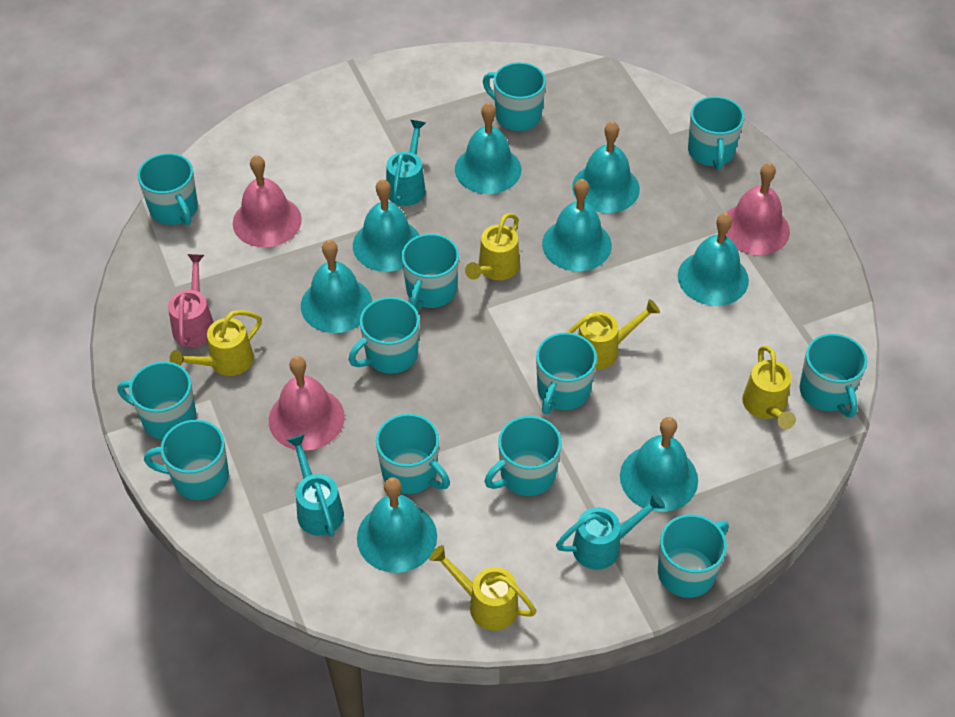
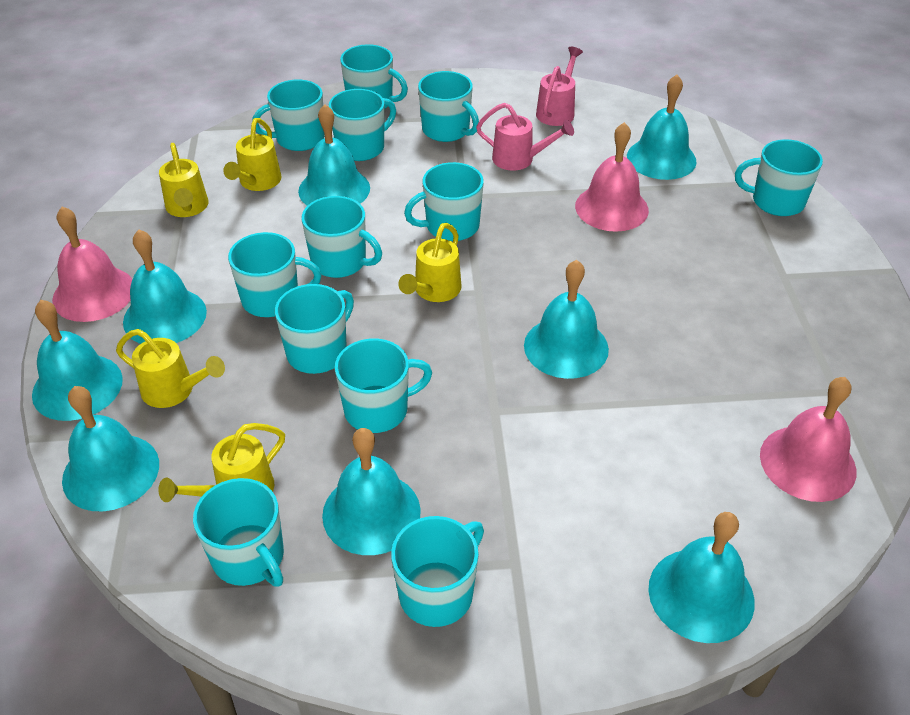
pink watering can: [168,254,214,347] = 1 -> [476,103,574,171] [536,47,583,126] = 2
turquoise watering can: [287,434,344,537] [386,120,426,206] [556,492,665,570] = 3 -> none = 0

